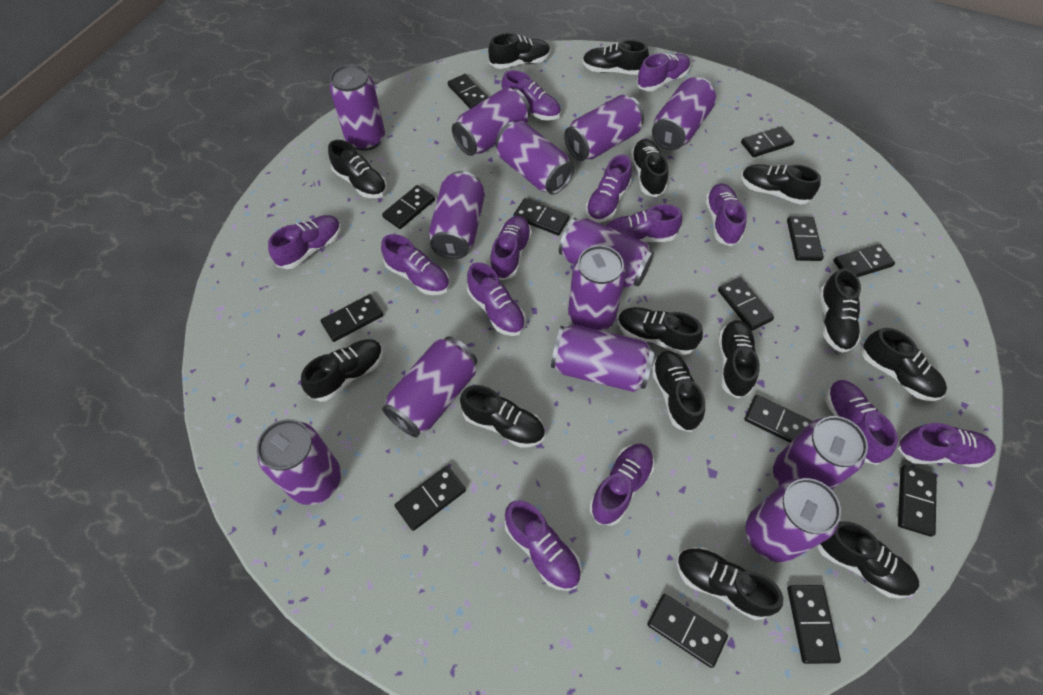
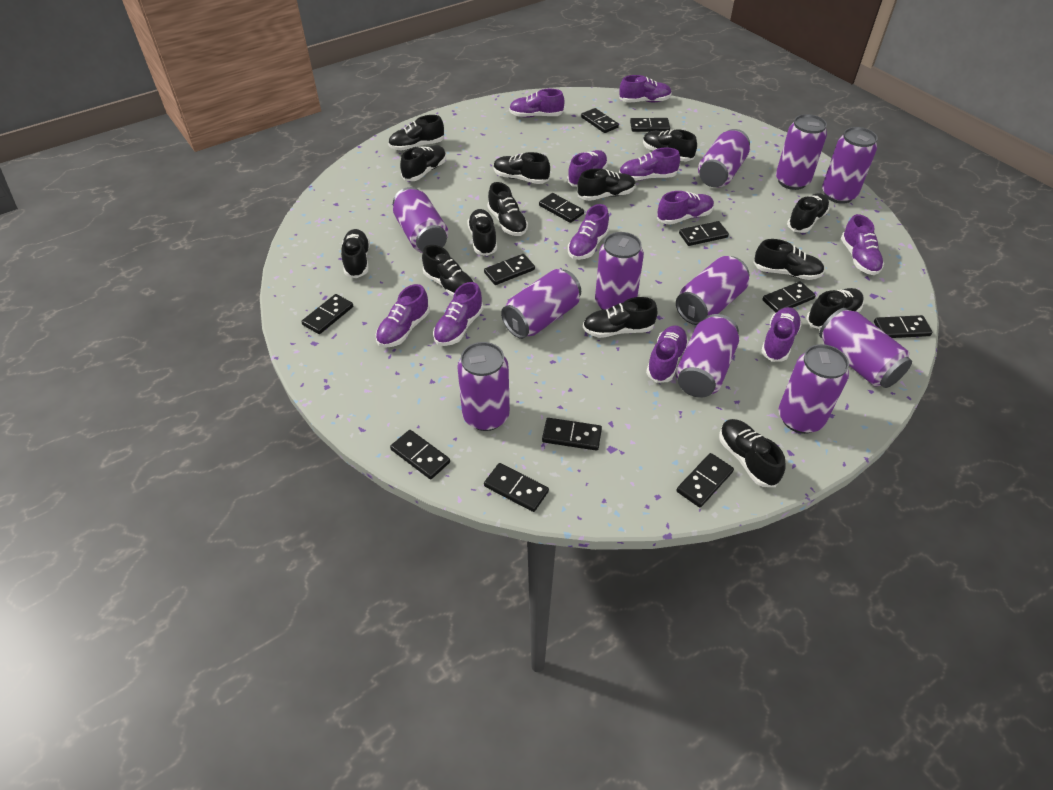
black domino: [320,294,383,342] [382,185,435,229] [394,466,466,531] [448,74,489,109] [513,198,570,236] [647,594,728,668] [718,277,774,331] [741,126,794,157] [744,395,813,443] [787,216,824,261] [787,585,841,664] [833,244,895,277] [898,465,937,537] = 13 -> [301,294,353,334] [390,430,450,479] [484,254,535,285] [484,463,549,512] [539,193,584,223] [542,418,602,451] [581,108,619,133] [630,118,670,132] [676,453,734,508] [679,221,729,246] [762,281,816,313] [874,315,933,338] = 12
purple can: [257,419,341,505] [330,64,385,151] [382,336,477,438] [429,171,485,259] [452,87,530,156] [495,121,574,195] [551,325,655,392] [559,218,654,288] [564,95,644,161] [568,245,626,331] [652,77,716,150] [745,478,841,562] [773,416,868,490] = 13 -> [393,187,448,253] [457,342,510,431] [501,269,581,339] [595,232,644,310] [675,314,739,398] [676,256,749,325] [698,129,750,188] [776,114,827,190] [778,344,849,434] [819,308,912,388] [822,127,878,204] = 11
purple shoe: [268,215,341,269] [381,234,450,295] [467,262,526,336] [490,216,532,280] [502,70,561,120] [505,500,581,591] [586,155,632,223] [589,443,654,526] [606,204,682,242] [637,53,690,91] [705,183,747,246] [825,380,898,465] [898,423,996,467] = 13 -> [376,284,430,348] [433,282,483,346] [509,89,565,118] [567,150,608,187] [568,204,609,260] [619,75,672,103] [619,148,680,181] [646,325,689,383] [657,191,714,225] [761,307,802,362] [841,214,884,275] = 11

